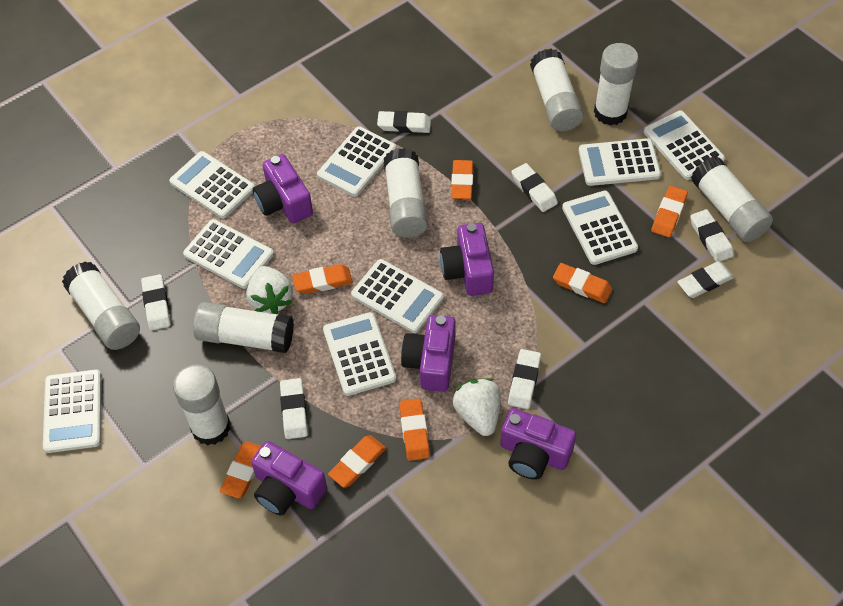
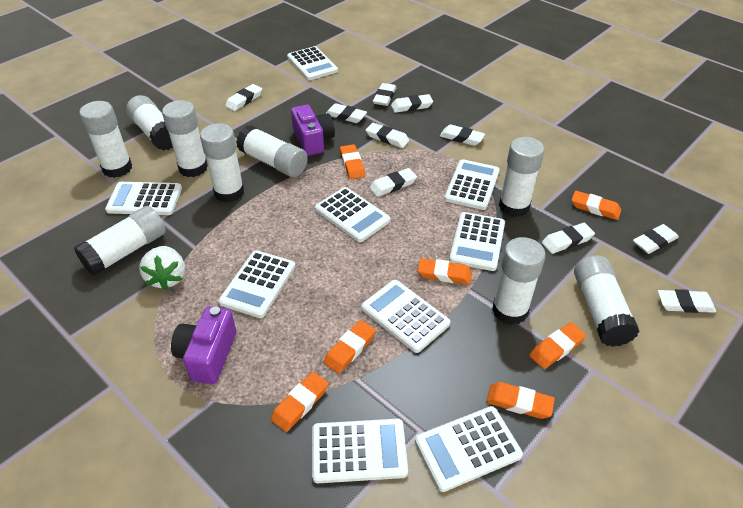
purple camera: [251,441,327,516] [253,154,313,223] [401,315,456,392] [440,223,494,296] [500,408,576,480] = 5 -> [171,306,236,384] [291,105,335,156] = 2
white eraser: [141,274,171,330] [280,378,308,439] [377,111,431,133] [508,349,541,409] [511,163,558,212] [677,261,734,298] [690,209,734,262] = 7 -> [225,84,262,111] [325,103,367,123] [366,123,409,148] [369,168,417,197] [373,83,396,106] [391,94,433,113] [440,125,485,146] [542,223,595,254] [633,224,679,254] [658,289,716,313] = 10
white glue stick: [62,261,140,350] [173,365,230,446] [193,302,294,353] [384,148,428,238] [530,49,584,131] [594,43,639,126] [691,156,773,242] = 7 -> [74,206,166,276] [80,101,132,178] [126,95,173,151] [162,100,208,177] [200,123,244,202] [236,125,308,177] [492,237,546,325] [499,137,545,217] [574,255,640,347] = 9
white strawberry: [246,266,293,314] [452,378,501,436] = 2 -> [139,246,185,291] = 1

